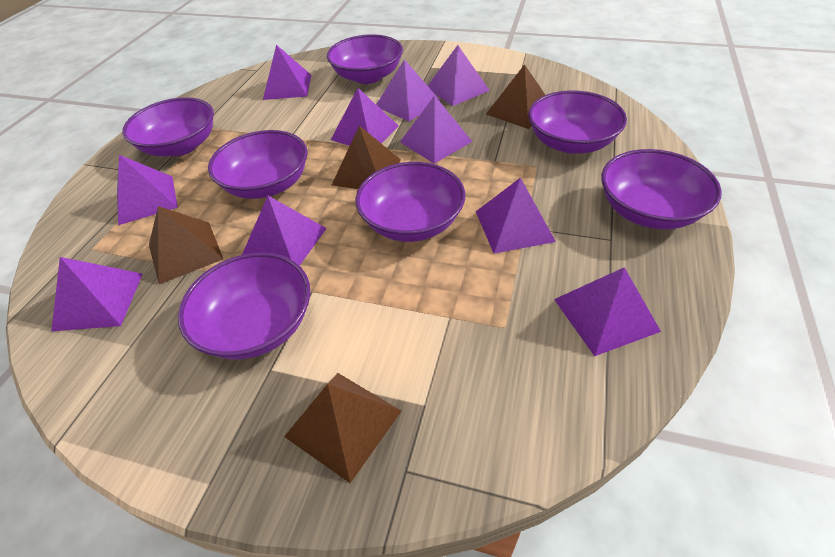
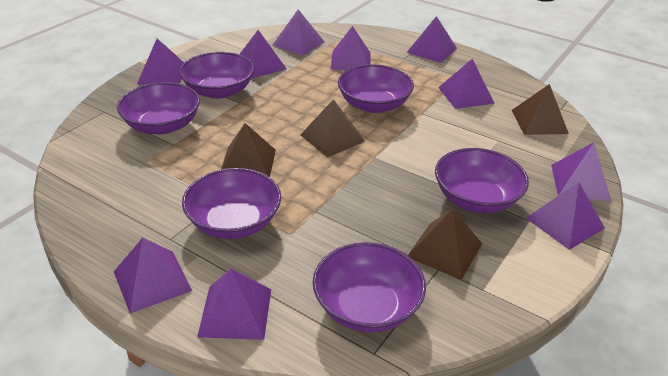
purple bowl: [122,97,214,156] [178,253,310,360] [208,130,308,199] [327,34,403,84] [355,162,465,242] [528,90,627,154] [601,149,722,229] = 7 -> [117,82,200,135] [179,52,254,99] [182,168,281,239] [313,242,426,333] [338,64,414,113] [435,148,529,213] = 6

